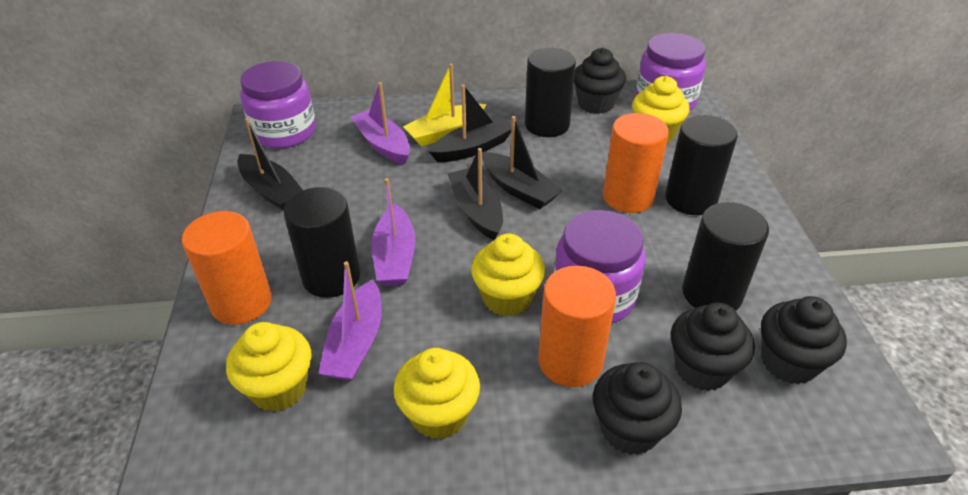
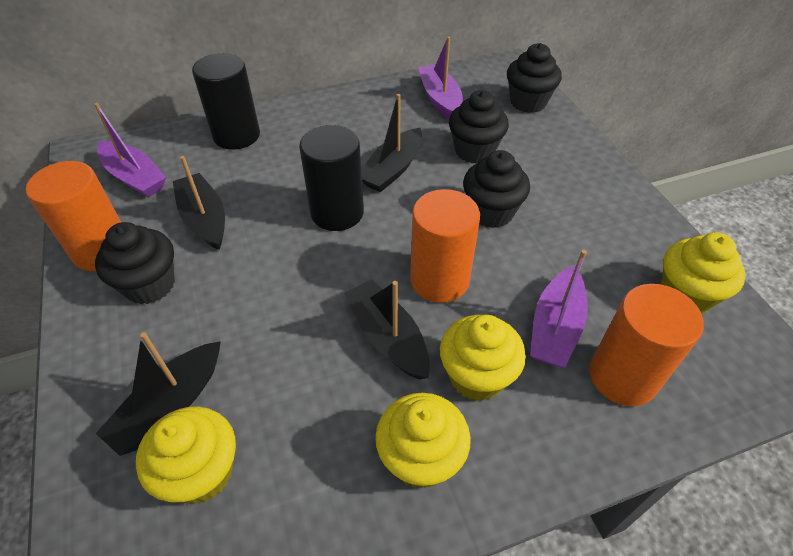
black cylinder: [283,187,360,298] [525,48,576,137] [665,115,738,215] [682,202,769,311] = 4 -> [192,53,260,150] [299,125,364,231] = 2
purple jar: [240,61,316,149] [554,210,645,323] [636,33,706,111] = 3 -> none = 0
yellow boat: [403,64,486,146] = 1 -> none = 0

